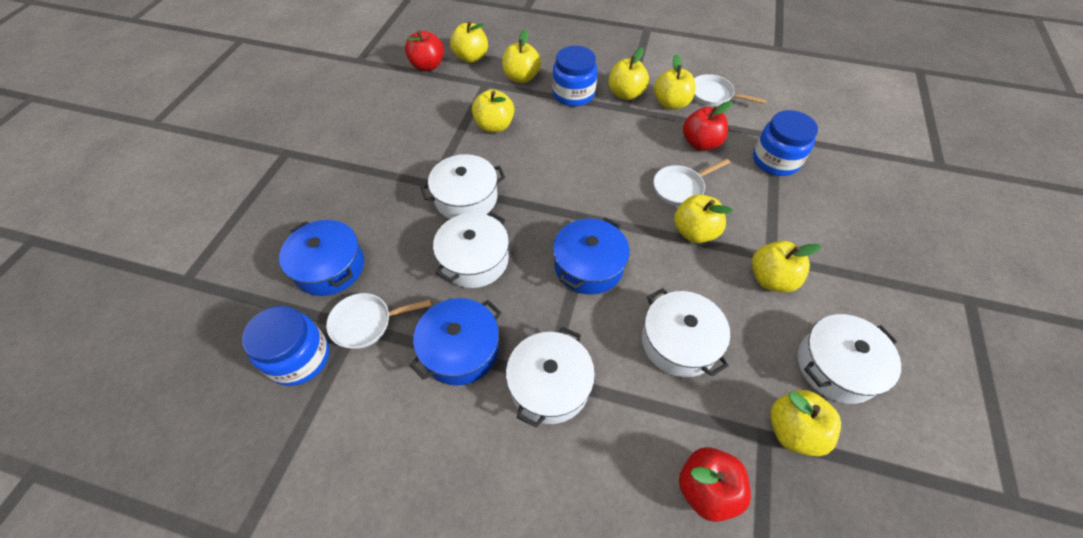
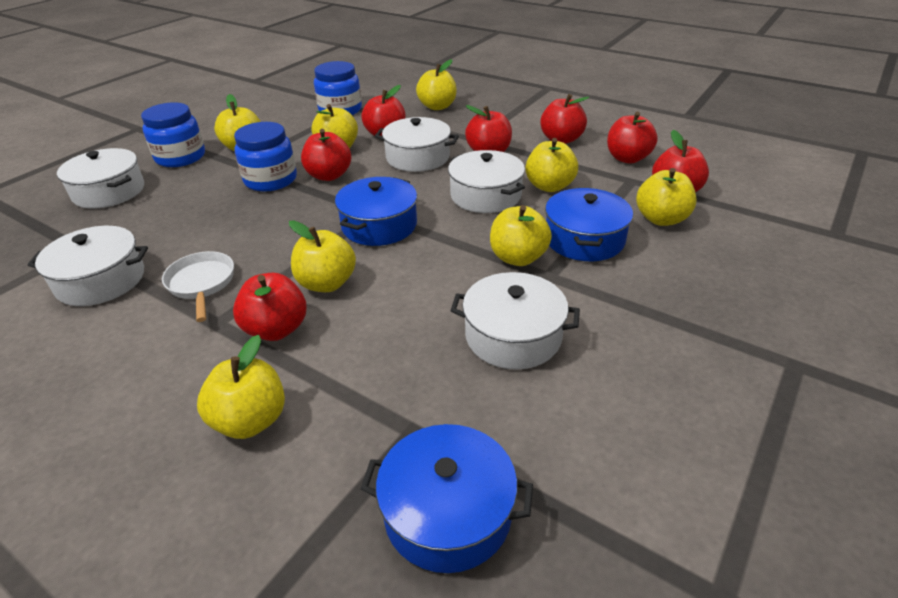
red apple: [405,30,444,71] [679,447,751,522] [683,101,733,151] = 3 -> [233,273,307,341] [301,129,351,181] [361,85,405,136] [465,105,512,152] [540,94,589,144] [607,112,658,164] [652,130,709,192] = 7
white pan: [326,293,431,349] [653,158,730,206] [693,74,766,106] = 3 -> [162,251,234,322] = 1

